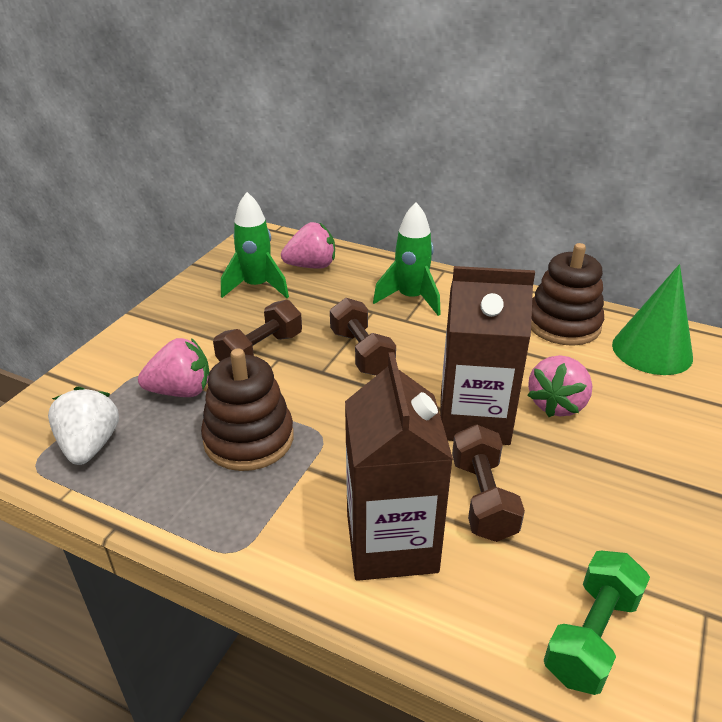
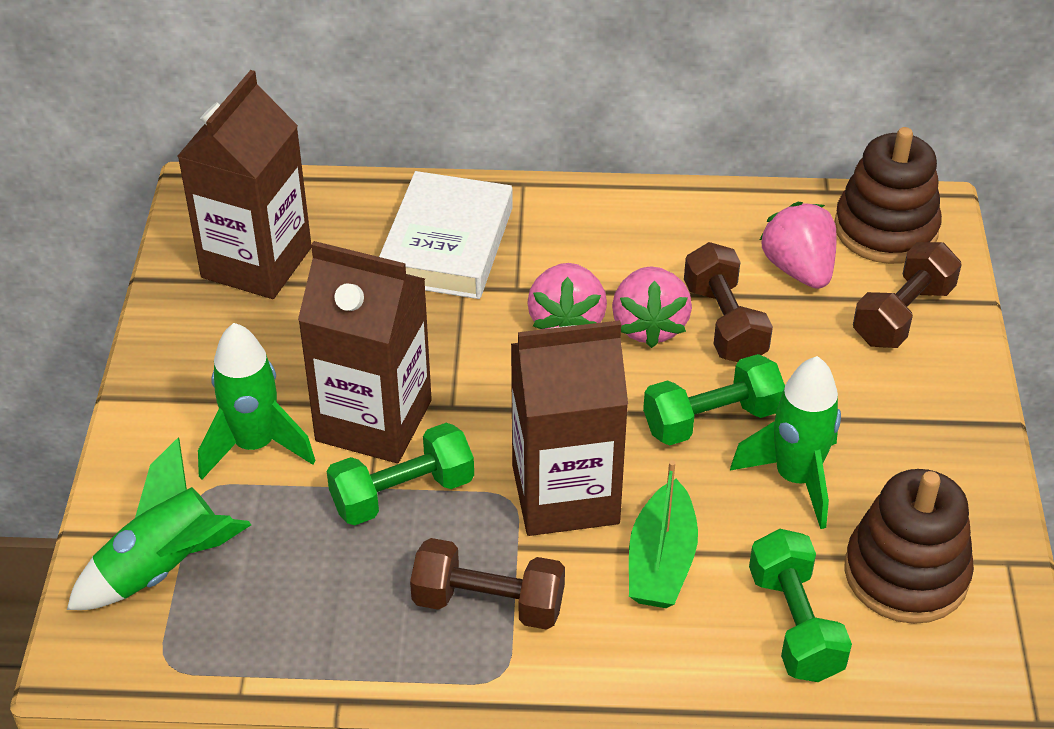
brown carton: [345,352,453,581] [440,266,535,445] = 2 -> [178,70,311,299] [298,241,432,463] [511,320,628,536] = 3
green boat: none = 0 -> [629,460,698,608] = 1
green cone: [612,264,693,375] = 1 -> none = 0
green dumbbell: [544,551,650,695] = 1 -> [327,423,474,525] [643,354,785,445] [749,529,852,682] = 3
green rocket: [221,192,289,298] [373,202,441,316] = 2 -> [67,438,251,610] [198,323,315,479] [730,356,841,529] = 3
white book: none = 0 -> [379,171,513,299] = 1
white strawberry: [48,387,119,465] = 1 -> none = 0

